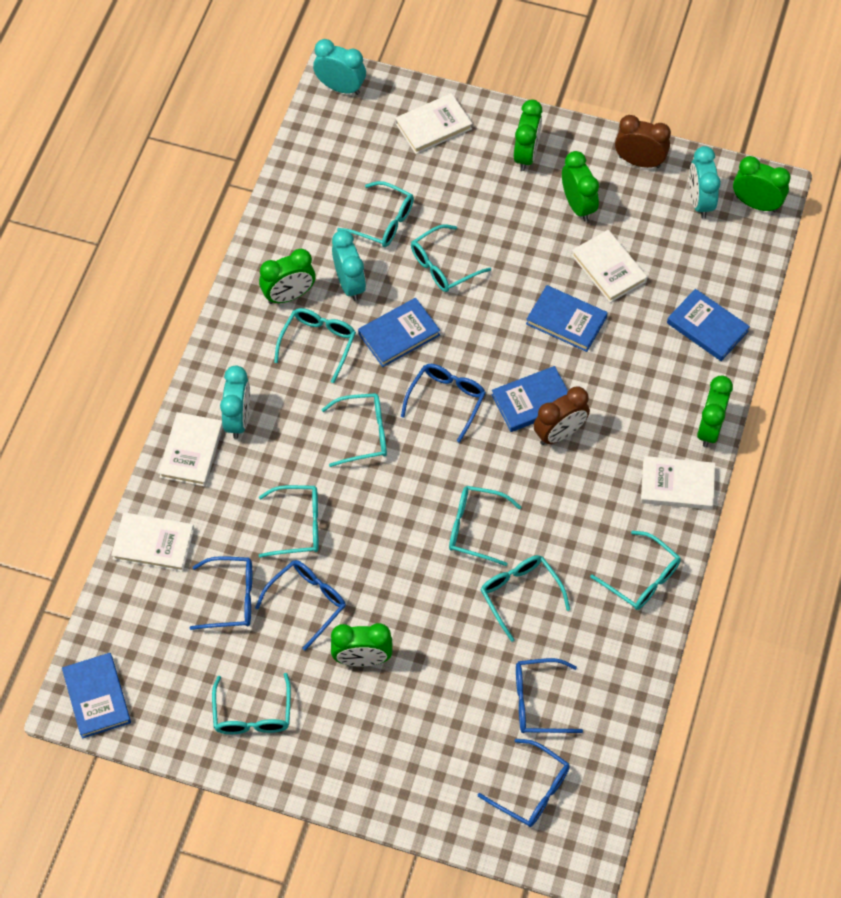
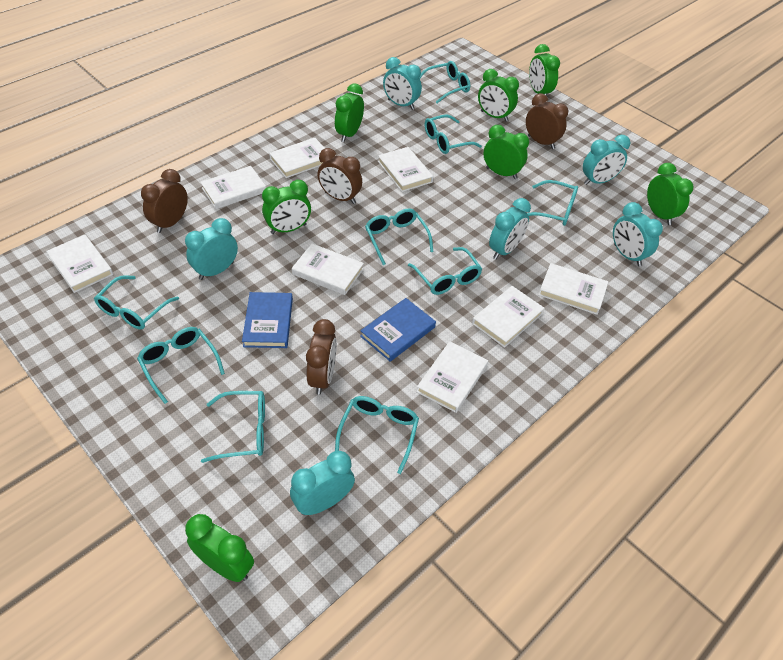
blue book: [62,653,131,739] [358,298,440,367] [492,366,568,432] [526,285,608,352] [667,289,750,361] = 5 -> [242,292,293,348] [360,298,436,362] = 2
blue glasses: [189,556,252,630] [255,560,346,651] [401,364,486,443] [478,739,570,827] [516,658,583,733] = 5 -> none = 0
brown clock: [533,387,590,445] [615,115,671,168] = 2 -> [141,169,188,233] [306,319,337,395] [317,148,362,204] [526,93,568,149] = 4
green clock: [259,249,315,304] [331,623,393,667] [514,100,542,171] [562,151,599,222] [697,376,733,447] [733,156,791,212] = 6 -> [185,514,254,582] [262,180,311,234] [335,83,364,142] [478,69,519,122] [483,125,529,179] [529,44,560,96] [647,163,694,225] = 7
turquoise clock: [220,365,250,439] [313,39,366,95] [332,230,366,301] [689,146,721,218] = 4 -> [185,218,238,280] [290,451,355,515] [383,57,422,110] [489,198,531,260] [583,135,631,185] [613,202,663,266] = 6
white book: [111,512,194,572] [158,412,223,487] [395,93,472,154] [571,230,647,303] [641,456,715,510] = 5 -> [46,235,113,293] [200,166,266,209] [269,138,325,178] [292,243,364,295] [378,147,433,192] [416,341,488,413] [472,286,545,348] [538,263,608,315] = 8

